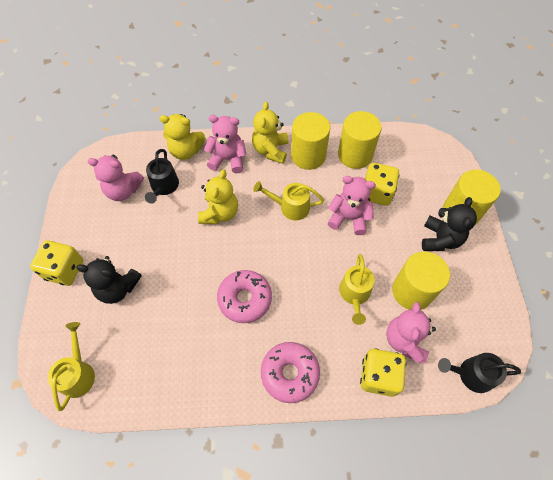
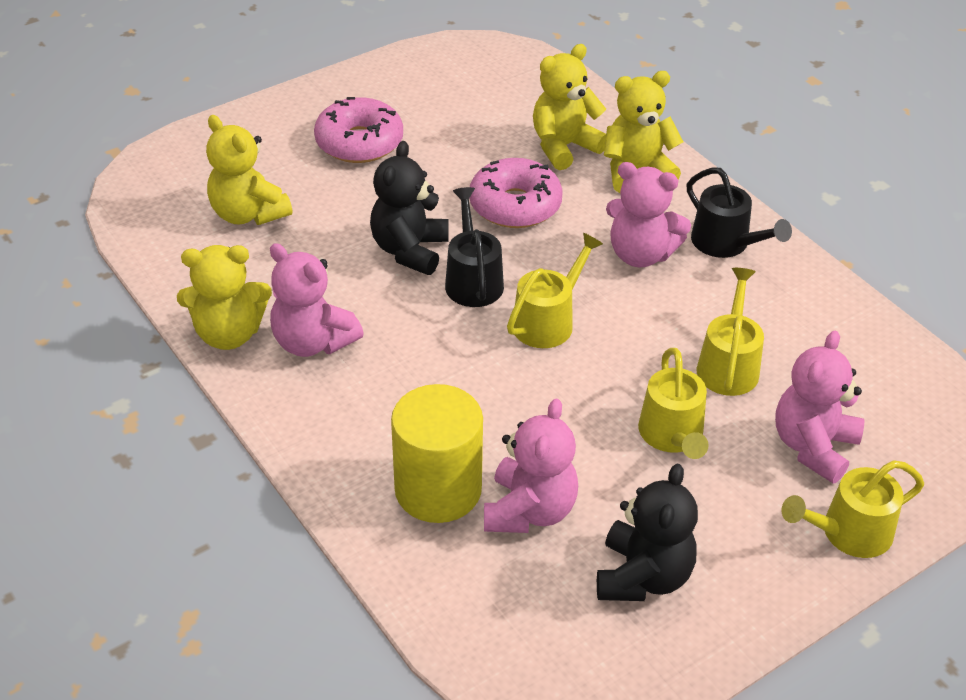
yellow cylinder: [291,112,330,170] [338,111,381,169] [392,251,450,310] [443,169,501,225] = 4 -> [391,384,483,523] = 1
yellow dice: [30,240,83,286] [360,349,406,397] [365,163,399,206] = 3 -> none = 0
yellow teddy bear: [159,114,206,160] [198,170,238,224] [252,102,288,164] = 3 -> [177,245,272,350] [206,115,292,225] [533,44,606,170] [604,71,683,193] = 4
yellow watering can: [48,322,95,411] [253,181,324,220] [339,254,375,325] = 3 -> [507,233,603,348] [638,348,708,459] [697,268,764,396] [782,460,924,558] = 4

